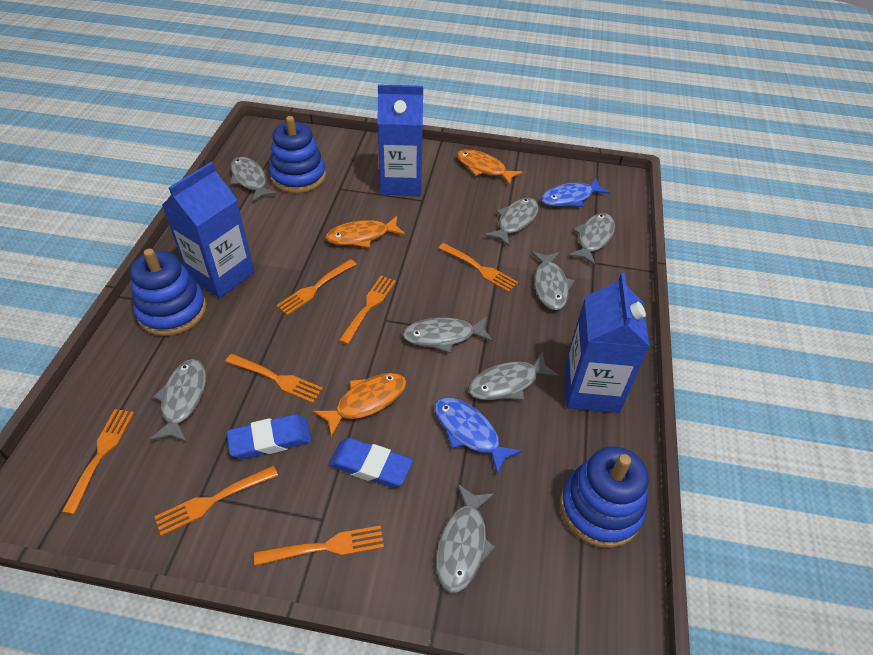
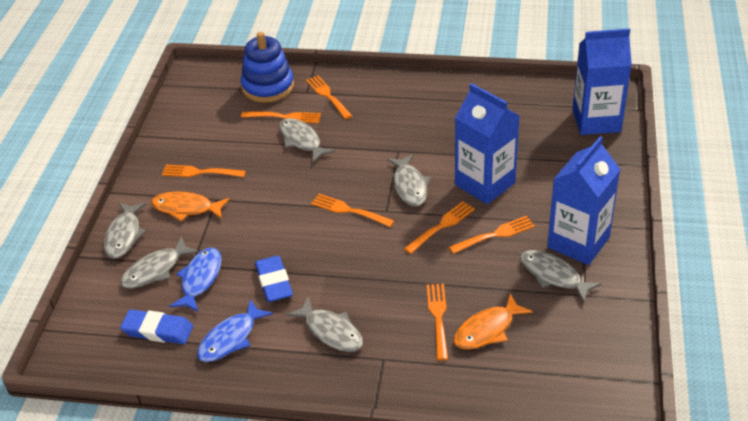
blue stacking toy: [130,248,207,336] [269,116,326,193] [560,446,649,548] = 3 -> [241,32,294,103] = 1
grey fish: [149,359,206,442] [230,157,278,202] [402,317,493,353] [436,484,496,593] [468,352,559,400] [485,198,539,246] [531,251,575,310] [568,213,615,265] = 8 -> [104,203,146,259] [120,236,199,288] [279,118,335,162] [286,296,363,352] [387,154,431,206] [520,250,601,303] = 6
orange fish: [313,373,406,438] [325,216,405,248] [457,149,523,185] = 3 -> [151,191,230,221] [454,294,533,350] = 2

